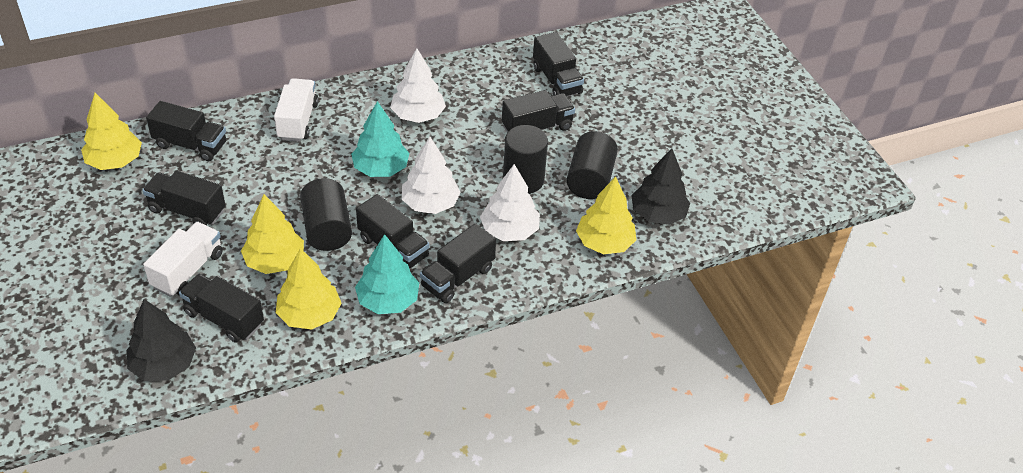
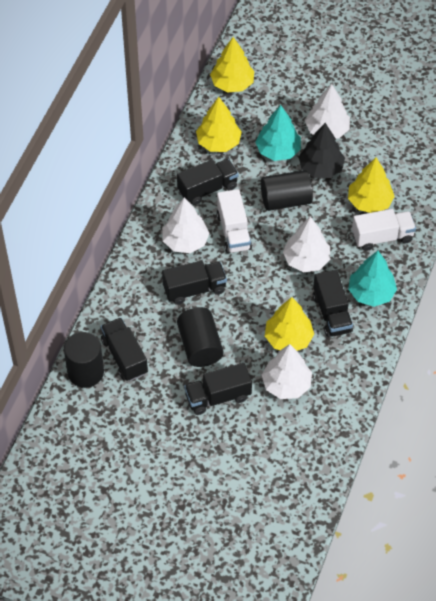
black tree: [127,299,196,381] [631,148,690,225] = 2 -> [299,123,345,178] = 1
black truck: [142,170,225,226] [146,101,226,161] [179,274,264,343] [356,194,429,269] [420,223,496,303] [502,90,575,133] [533,32,584,96] = 7 -> [101,318,148,381] [162,261,227,305] [177,159,238,205] [184,363,252,415] [313,270,353,337] = 5
white tree: [390,49,446,123] [402,137,461,214] [480,164,540,241] = 3 -> [162,197,209,253] [262,344,312,399] [283,216,330,272] [305,84,350,139] = 4

